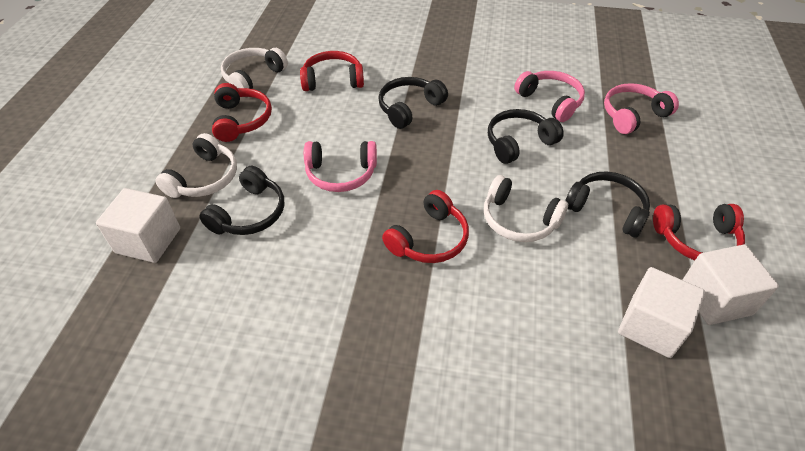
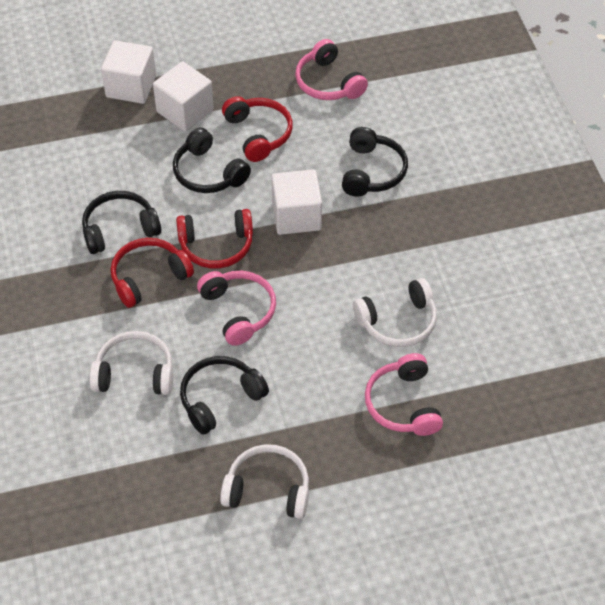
red headphones: [212,83,272,142] [300,51,364,91] [382,190,469,263] [653,204,745,260] = 4 -> [111,238,194,308] [176,209,253,268] [222,96,293,162] = 3

